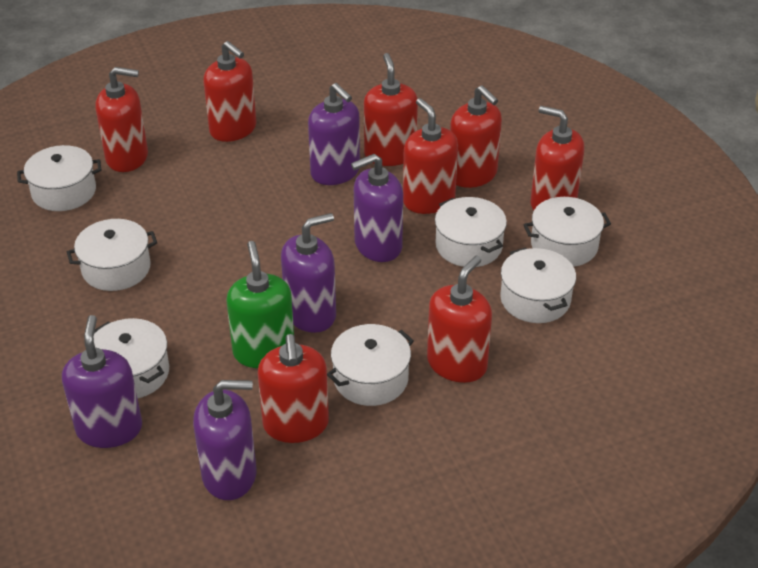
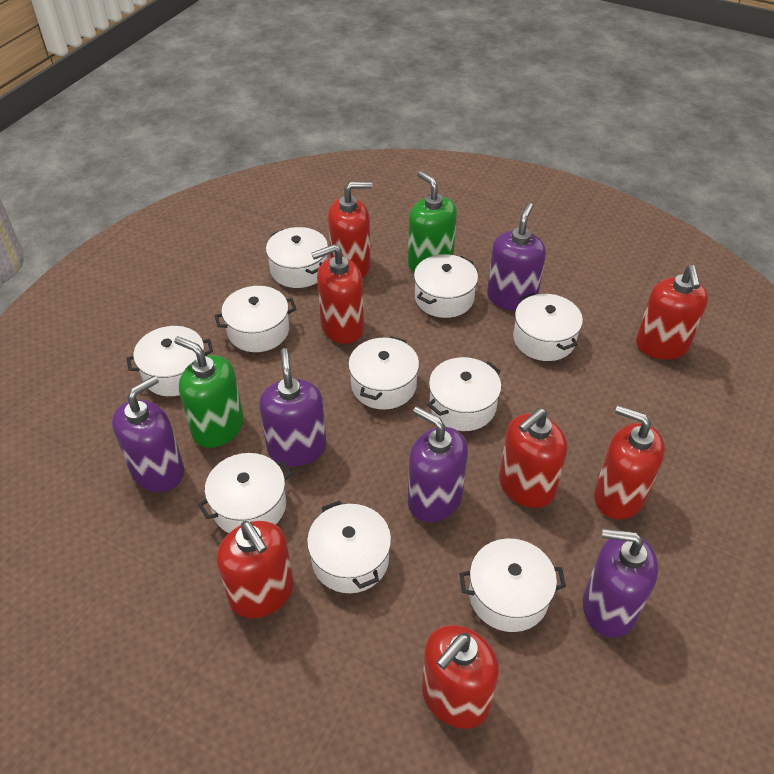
green soap dispenser: [227,241,294,368] = 1 -> [174,336,244,448] [408,171,457,272] = 2
red soap dispenser: [95,67,148,172] [203,41,256,142] [258,334,329,443] [364,53,418,166] [403,98,458,214] [427,256,492,383] [450,85,502,188] [531,106,584,210] = 8 -> [216,521,294,618] [311,244,364,344] [328,182,372,278] [422,625,499,729] [499,408,567,508] [594,405,665,519] [636,265,708,360] = 7
white pot: [17,145,102,211] [67,219,157,291] [94,318,169,398] [327,324,414,406] [435,197,507,267] [500,247,576,323] [523,197,611,267] = 7 -> [127,326,213,396] [198,453,292,533] [215,286,296,352] [266,227,328,288] [307,500,391,593] [348,336,419,410] [414,254,478,318] [427,357,501,431] [460,539,566,632] [513,293,583,361] = 10

